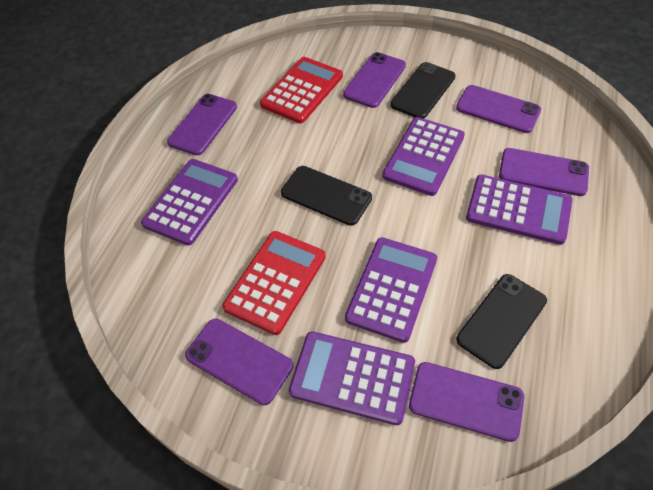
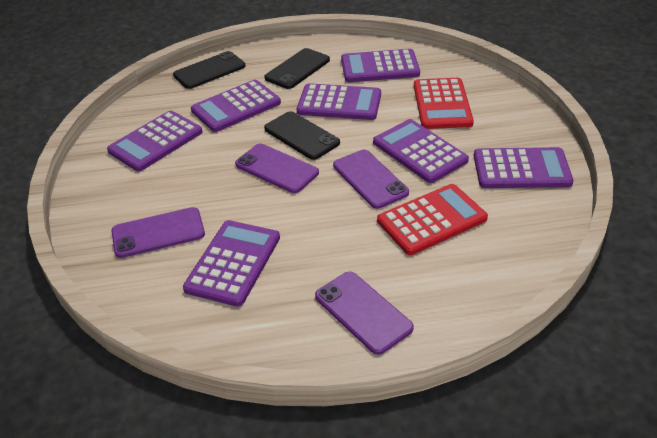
purple calculator: [141,159,238,245] [289,331,415,425] [345,237,437,343] [382,117,465,196] [466,175,572,245] = 5 -> [107,111,202,172] [183,220,280,307] [191,80,281,132] [297,83,381,120] [341,49,420,82] [373,119,469,183] [474,147,574,188] = 7
purple phone: [167,94,237,155] [185,319,293,405] [343,52,406,108] [409,362,524,442] [456,85,541,133] [499,148,589,196] = 6 -> [111,207,205,258] [235,144,319,193] [315,272,414,355] [333,150,409,209] = 4

